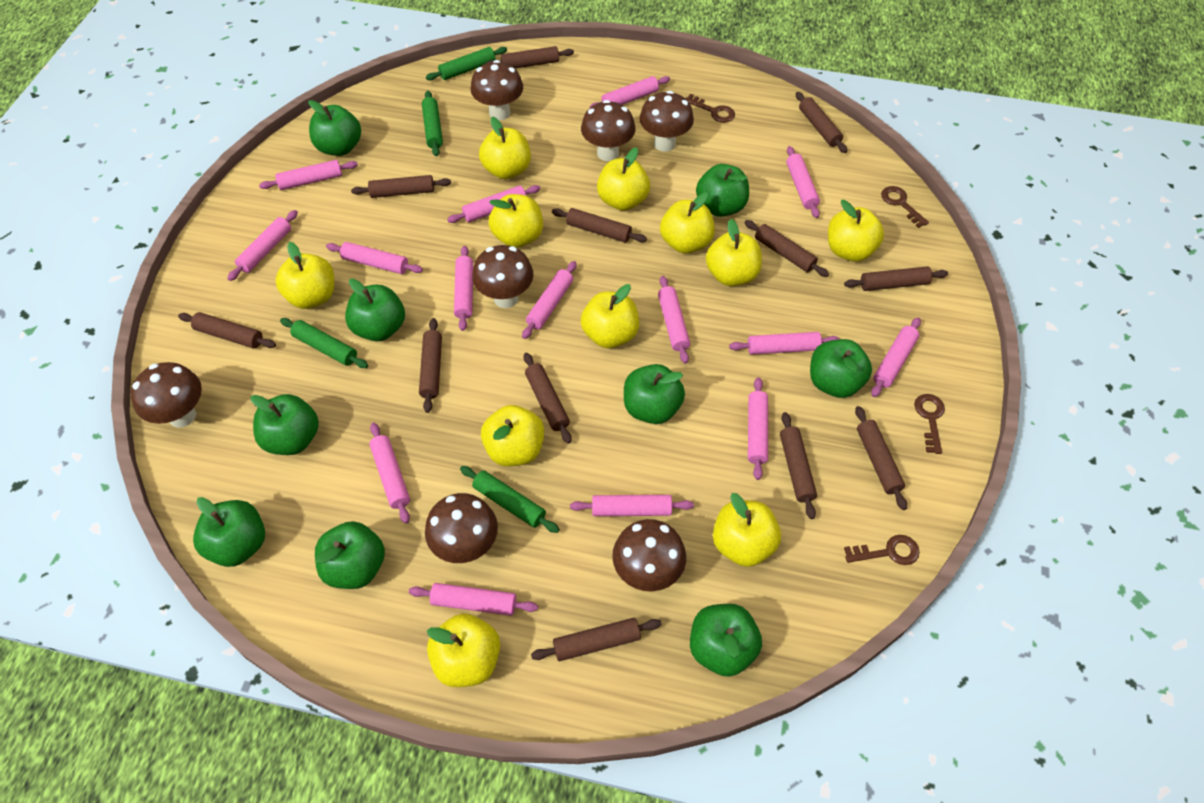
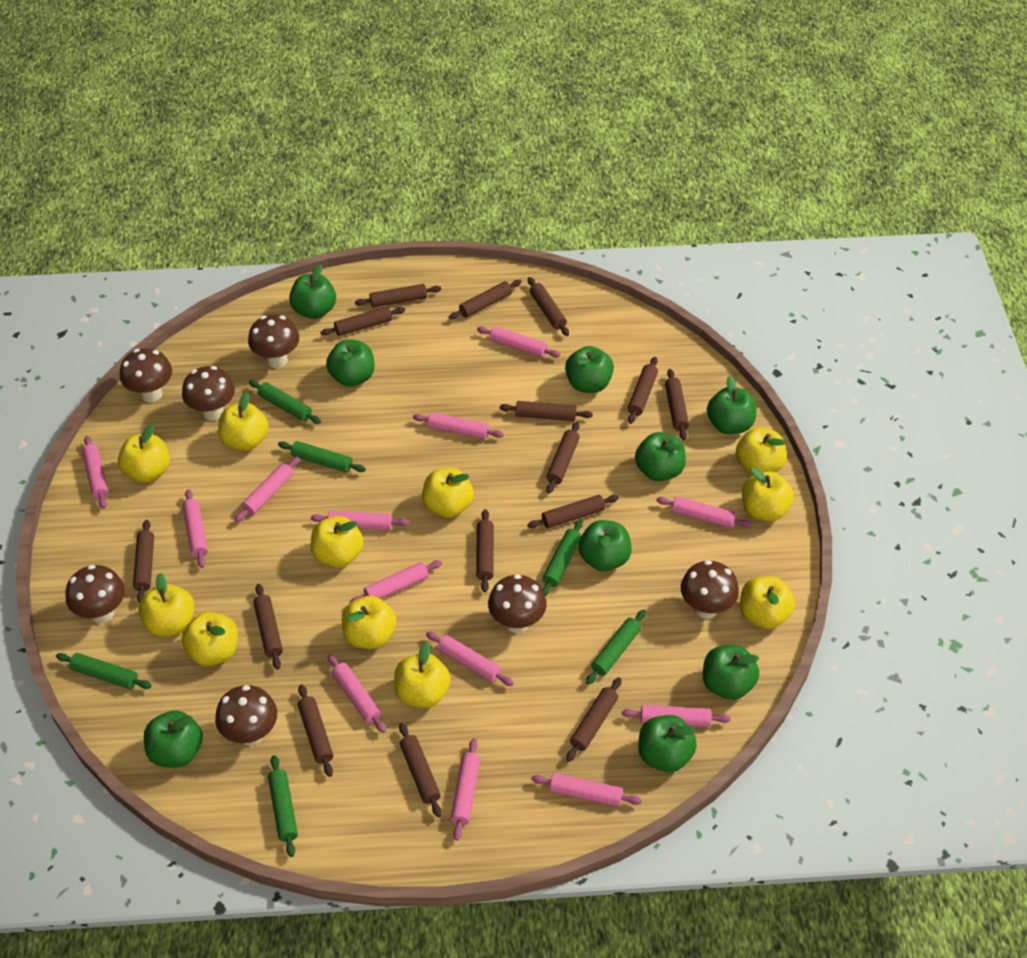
brown key: [685,94,735,123] [844,535,920,565] [881,186,929,228] [914,394,945,454] = 4 -> none = 0
brown rolling pin: [178,312,276,349] [351,175,451,198] [419,318,442,413] [487,46,574,68] [524,353,572,444] [531,618,662,661] [552,208,647,243] [744,220,829,277] [780,412,817,519] [796,92,847,153] [844,266,948,291] [855,406,907,510] = 12 -> [133,520,154,603] [253,584,283,670] [298,684,333,777] [320,306,405,336] [355,284,441,308] [399,723,442,817] [449,280,522,320] [476,509,494,592] [500,401,593,421] [527,495,619,528] [528,277,569,336] [546,422,580,493] [566,677,622,762] [628,357,658,424] [665,369,689,440] = 15
green rolling pin: [280,318,368,368] [422,91,443,156] [426,47,507,80] [460,466,560,533] = 4 -> [56,653,152,689] [249,380,321,424] [268,755,298,857] [278,441,366,473] [542,520,583,596] [586,609,646,685] = 6
pink rolling pin: [227,210,298,281] [259,160,358,190] [326,242,423,274] [369,423,410,523] [409,583,538,616] [447,185,540,223] [454,246,473,331] [522,261,577,339] [570,495,694,516] [590,76,670,108] [658,276,690,364] [729,332,840,355] [748,377,768,480] [786,146,820,218] [871,317,921,397] = 15 -> [82,436,109,509] [182,489,208,568] [235,457,300,522] [311,510,409,530] [328,654,386,733] [350,560,442,603] [413,412,504,439] [426,632,514,686] [451,738,480,841] [477,326,560,357] [531,773,642,807] [622,705,731,727] [656,496,752,528] = 13

